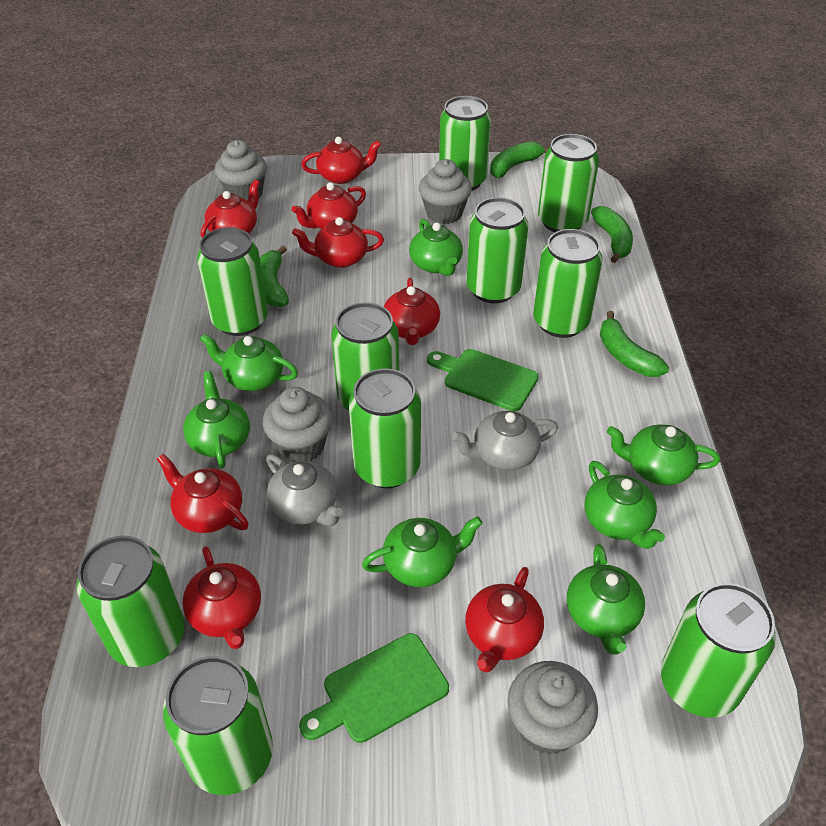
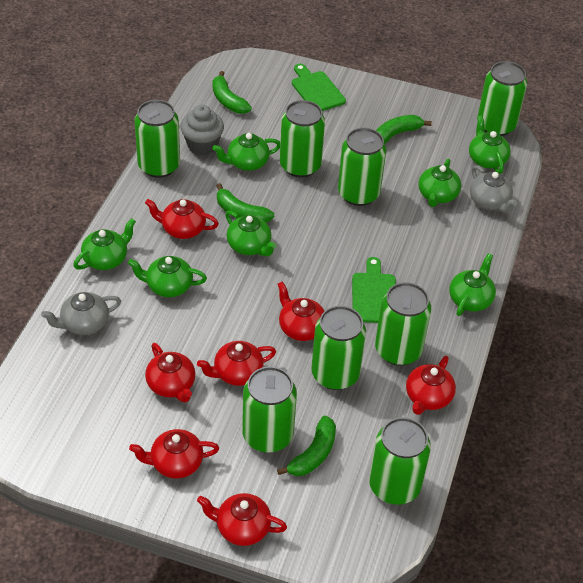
green can: [77,536,185,667] [163,656,273,795] [197,227,268,336] [331,302,399,411] [349,368,421,488] [439,96,491,191] [466,197,529,303] [533,229,603,338] [538,134,599,232] [661,583,776,718] = 10 -> [134,100,180,178] [242,366,297,453] [280,100,325,178] [311,306,366,390] [338,128,386,206] [369,417,431,505] [375,282,431,366] [477,61,527,136] = 8
grey cupcake: [215,140,267,200] [263,387,332,462] [419,159,472,224] [508,661,598,755] = 4 -> [180,105,224,155] = 1
red teapot: [157,454,249,533] [182,546,261,649] [201,180,260,238] [292,182,366,229] [292,217,384,268] [301,137,381,184] [384,278,440,345] [465,567,544,673] = 8 -> [129,429,219,478] [145,199,219,239] [145,343,196,403] [197,341,276,386] [197,493,287,546] [278,281,324,341] [406,356,456,415] = 7

